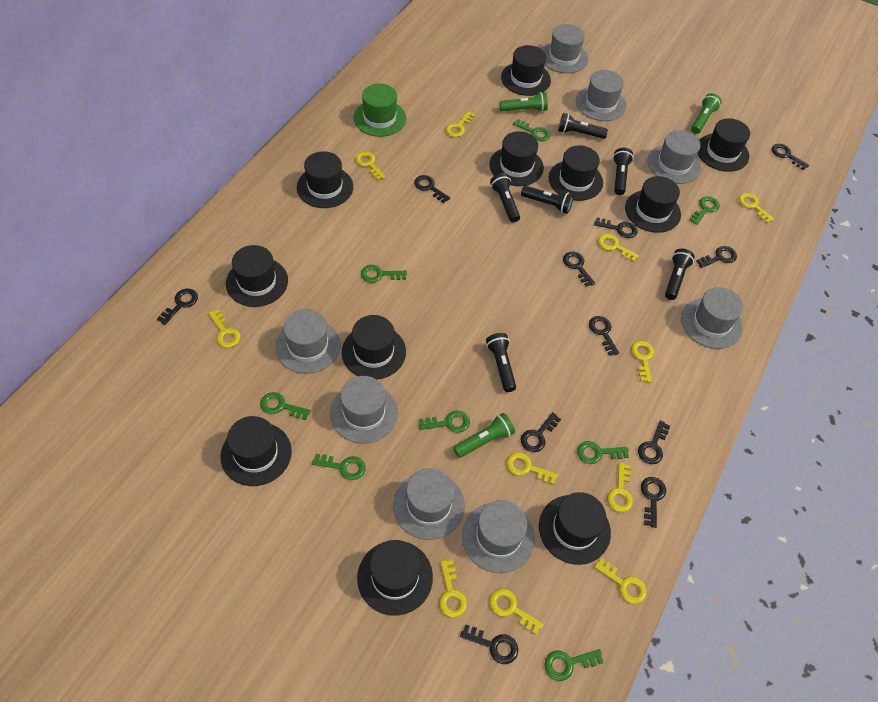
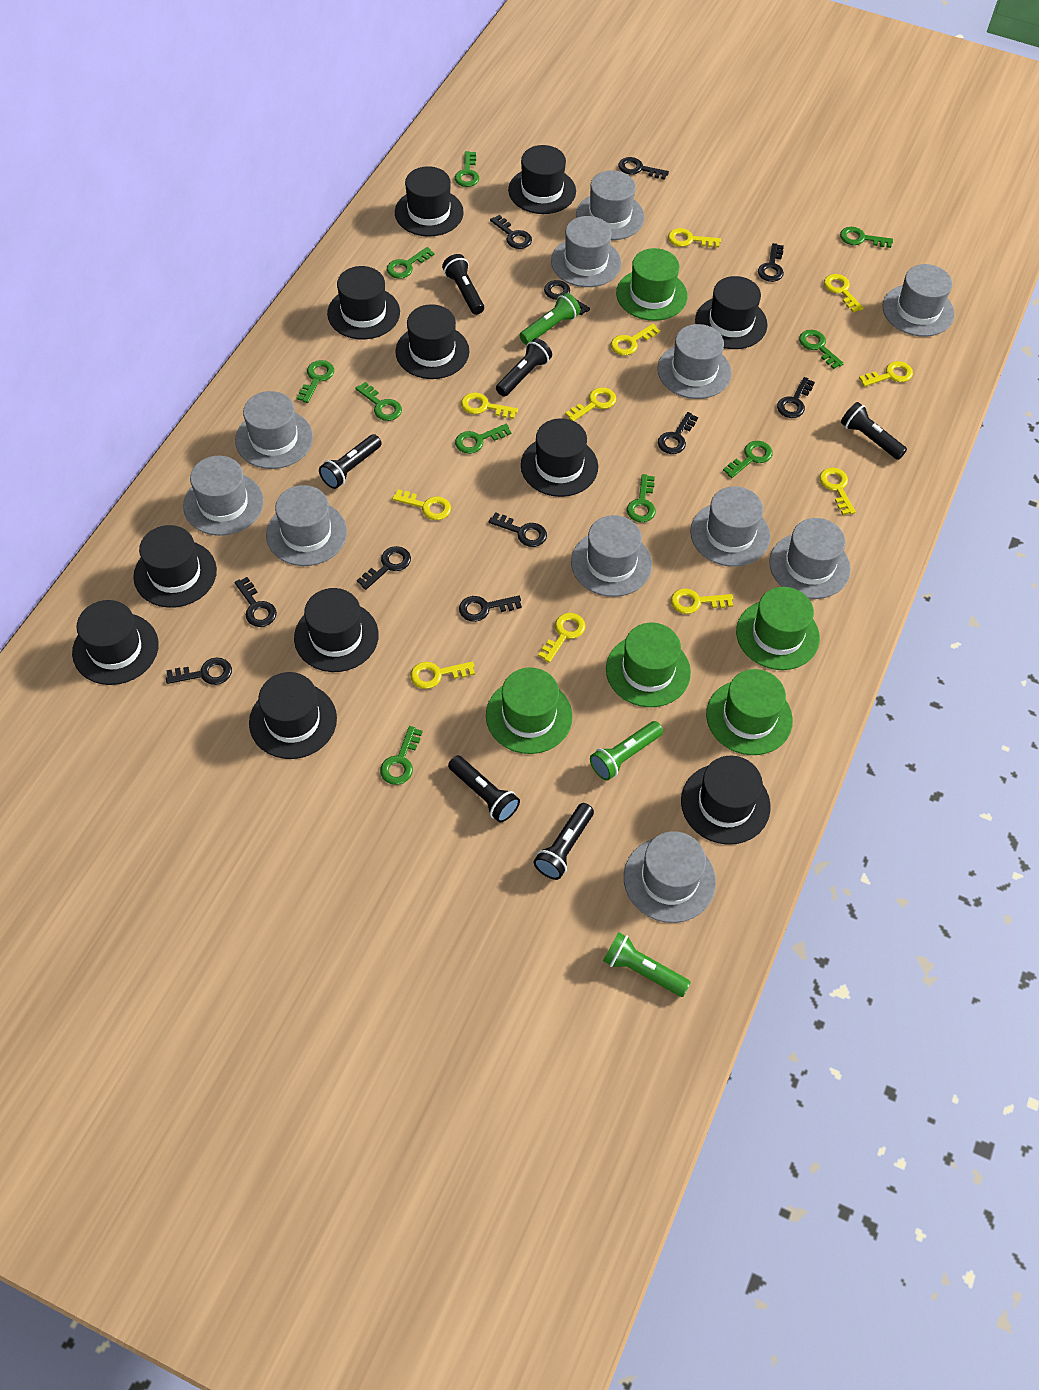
green hat: [353,83,406,137] = 1 -> [486,667,573,754] [606,623,691,707] [616,248,688,321] [706,669,793,755] [736,587,820,670] = 5
green key: [260,392,311,420] [312,454,365,480] [361,265,407,283] [419,410,470,433] [513,119,550,142] [544,649,604,681] [577,441,629,464] [689,196,720,225] = 8 -> [297,360,334,403] [355,382,402,421] [380,726,423,785] [387,247,434,279] [455,151,479,187] [455,424,511,454] [627,474,656,522] [723,441,773,478] [799,330,844,369] [840,227,893,248] = 10
grey hat: [275,309,340,374] [330,376,398,443] [393,468,465,540] [462,500,535,573] [542,24,588,73] [576,70,626,121] [647,130,701,184] [681,287,743,349] = 8 -> [183,456,264,536] [235,391,313,469] [266,485,347,566] [551,216,621,287] [571,515,652,597] [576,170,645,240] [624,831,716,923] [657,324,732,399] [690,486,770,567] [769,518,851,599] [882,264,954,337] = 11

